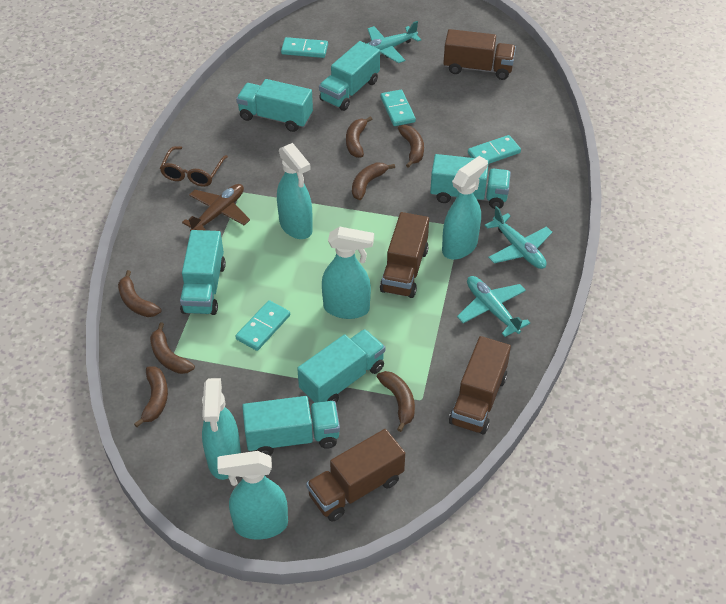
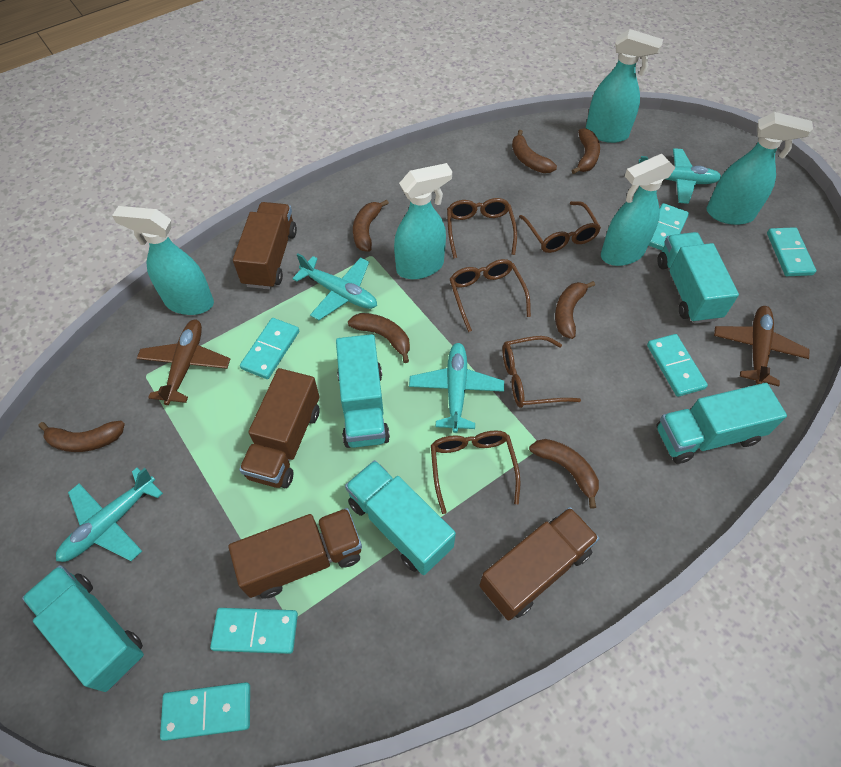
brown glasses: [160,146,228,187] = 1 -> [431,431,521,514] [447,198,517,258] [450,259,531,332] [502,336,581,408] [519,201,601,253] = 5
brown plane: [182,184,250,231] = 1 -> [137,320,230,405] [714,306,809,386] = 2
turquoise domino: [236,300,290,351] [281,37,328,58] [380,90,416,126] [468,135,521,164] = 4 -> [160,682,250,741] [210,608,298,654] [240,318,299,379] [647,334,708,397] [648,203,689,250] [767,227,816,276] = 6
turquoise plane: [367,21,421,63] [457,276,530,337] [484,206,552,269] = 3 -> [56,468,163,562] [292,253,377,320] [409,343,504,433] [639,148,721,204] = 4
turquoise truck: [180,230,226,315] [236,79,313,132] [242,396,340,456] [297,329,385,403] [319,41,380,111] [430,154,511,209] = 6 -> [22,565,144,692] [336,334,390,448] [345,460,456,575] [657,232,739,324] [657,383,787,464] = 5

